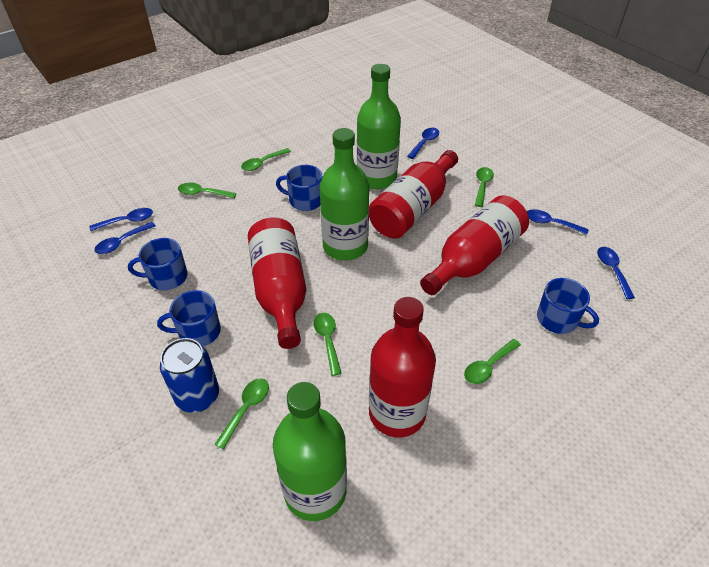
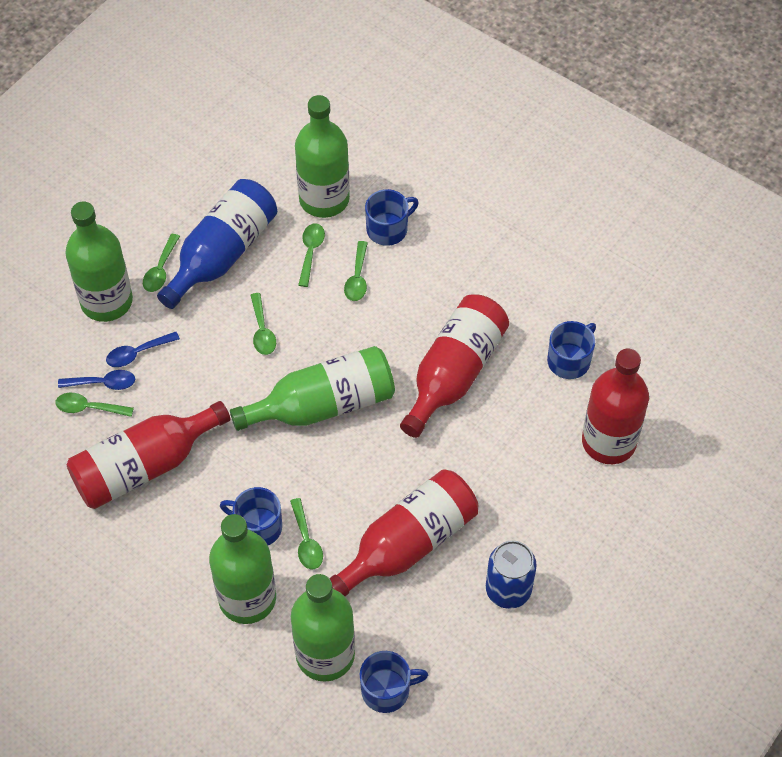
blue bottle: none = 0 -> [157,179,277,309] = 1
blue spoon: [89,208,153,231] [94,222,156,254] [407,128,439,159] [527,209,589,235] [597,247,635,299] = 5 -> [58,370,135,390] [106,332,180,367] = 2
green bottle: [273,382,347,521] [320,128,369,261] [357,64,401,189] = 3 -> [65,202,133,322] [209,514,276,624] [230,346,395,431] [291,574,355,682] [295,95,350,218] = 5

